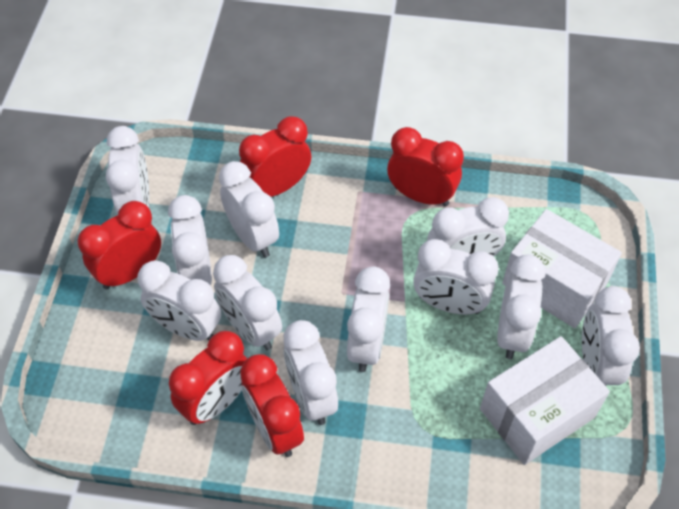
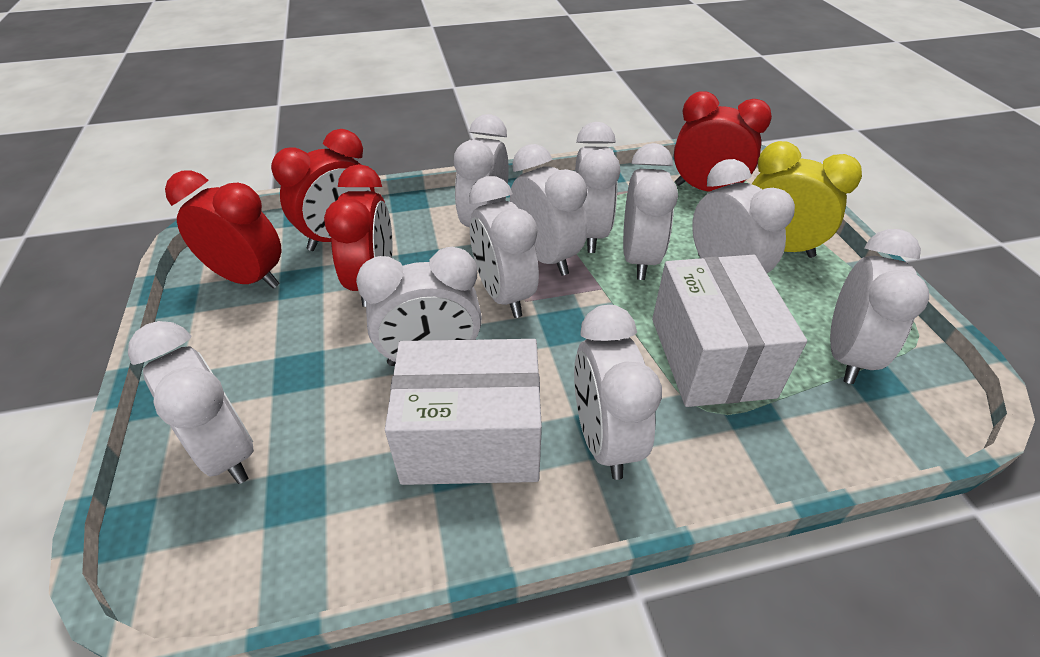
red clock: [77,201,161,289] [169,331,247,425] [239,116,311,197] [240,354,304,457] [387,127,464,206] = 5 -> [165,171,282,289] [271,129,375,251] [324,164,393,307] [674,91,772,192] = 4
white clock: [106,126,149,214] [137,260,221,341] [168,195,212,285] [213,255,282,350] [219,161,279,257] [284,320,338,425] [347,266,390,372] [413,239,499,314] [427,197,509,257] [497,254,546,359] [582,286,640,386] = 11 -> [128,321,254,484] [356,247,482,366] [454,114,509,227] [469,176,539,318] [510,144,587,276] [574,305,662,480] [575,122,620,253] [623,143,678,280] [692,159,795,273] [830,229,929,384] = 10
yellow clock: none = 0 -> [752,141,862,258] = 1

